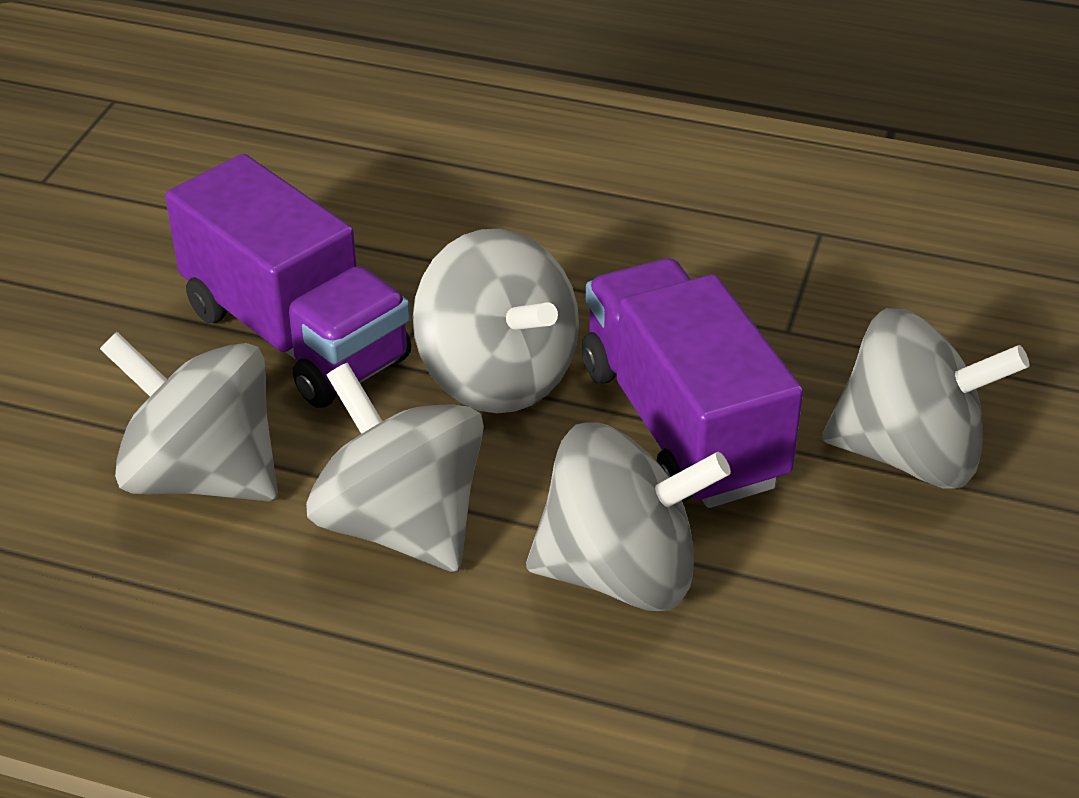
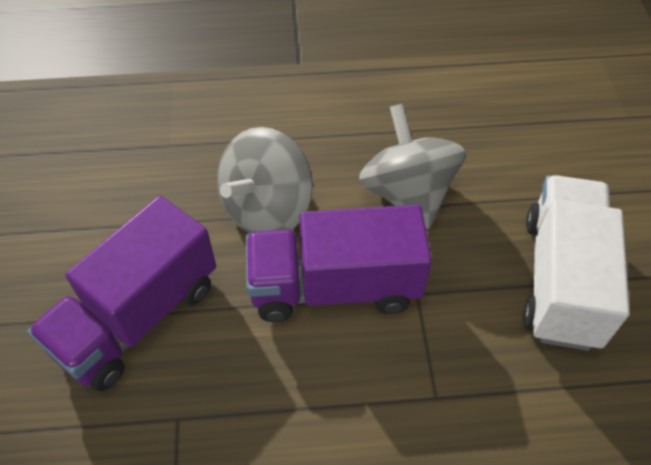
grey spinning top: [100,332,278,501] [306,363,484,572] [413,229,579,413] [526,422,731,611] [822,308,1029,488] = 5 -> [217,127,313,233] [359,104,466,229] = 2
white truck: none = 0 -> [523,175,630,351] = 1

